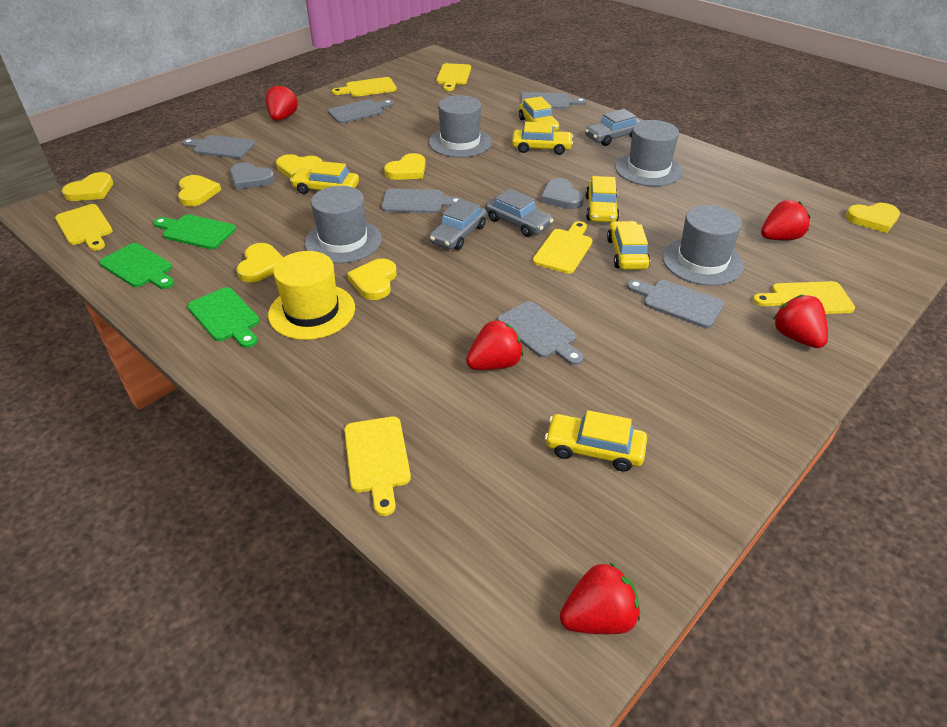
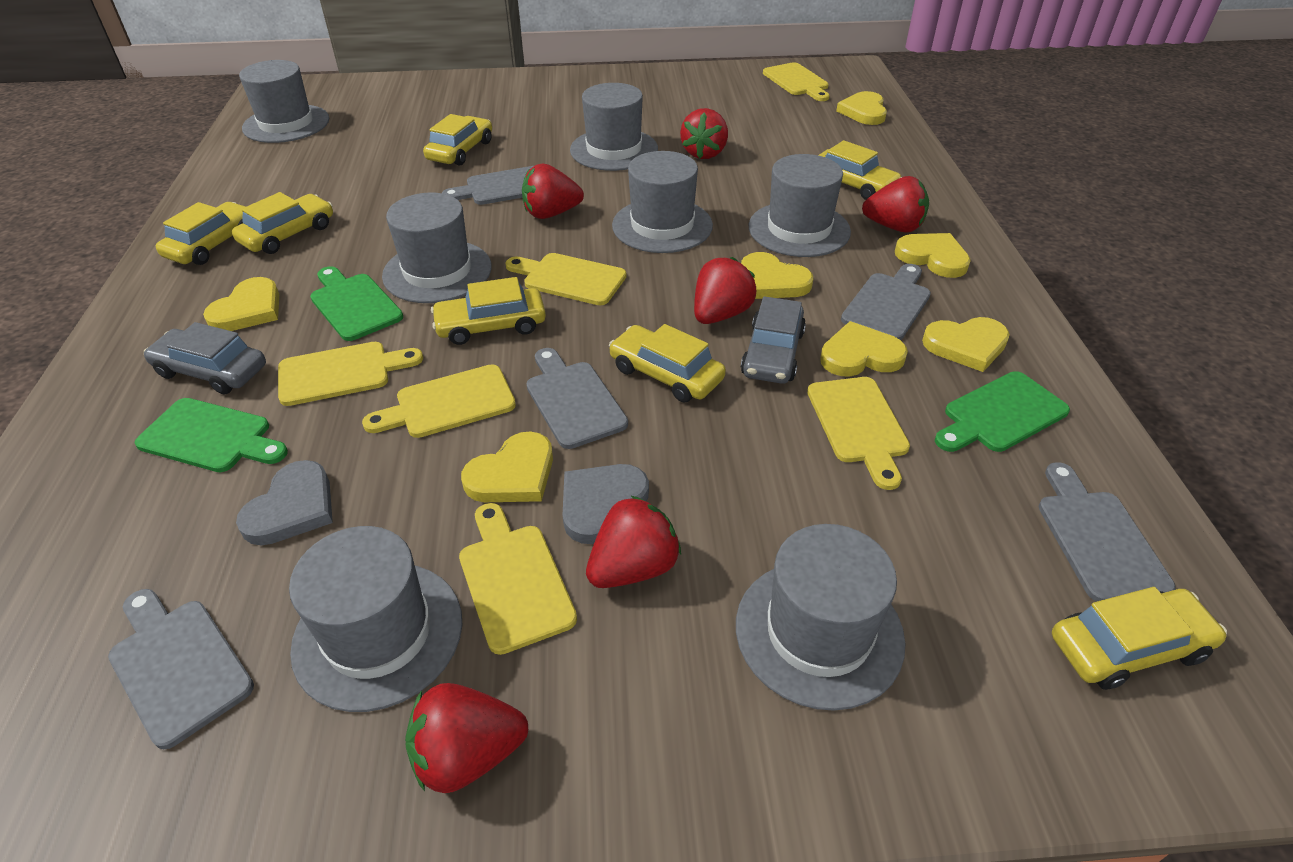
grey car: [429,199,487,250] [485,189,553,237] [585,109,641,146] = 3 -> [144,322,266,394] [741,296,806,384] = 2
grey cutting board: [182,135,255,159] [328,99,394,124] [381,189,463,213] [497,301,583,365] [521,92,586,109] [627,280,724,328] = 6 -> [108,589,254,749] [442,166,533,205] [526,348,628,449] [841,264,931,340] [1039,462,1176,601] = 5
grey hat: [305,186,382,263] [429,95,492,158] [615,120,683,186] [662,205,744,286] = 4 -> [239,60,329,143] [289,526,462,712] [382,193,492,303] [570,83,658,171] [612,151,713,253] [736,524,905,711] [748,154,851,257] = 7
red strawberry: [265,84,298,121] [466,320,523,370] [560,562,640,634] [761,200,810,240] [773,295,828,348] = 5 -> [405,683,528,793] [522,164,584,219] [586,495,681,588] [680,108,728,159] [694,257,756,324] [862,176,929,233] = 6
yellow car: [290,161,359,194] [512,122,573,155] [519,97,559,131] [545,410,647,472] [585,176,620,223] [607,221,650,270] = 6 -> [156,202,246,265] [232,192,333,254] [423,114,492,166] [431,277,546,345] [609,324,726,403] [818,140,902,200] [1052,587,1227,690] = 7
yellow hat: [268,251,355,340] = 1 -> none = 0

